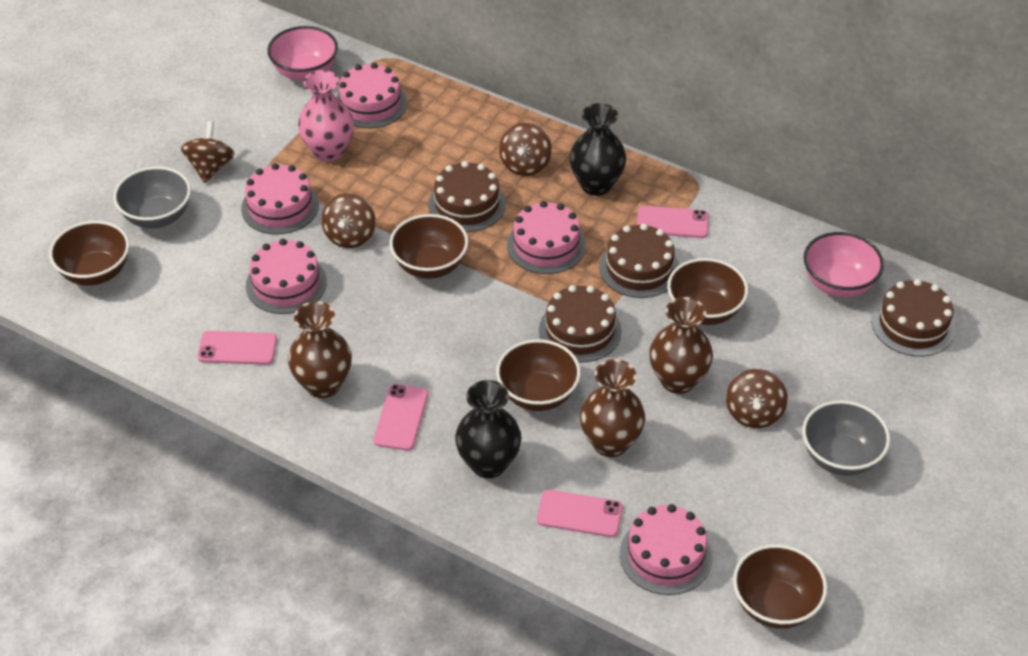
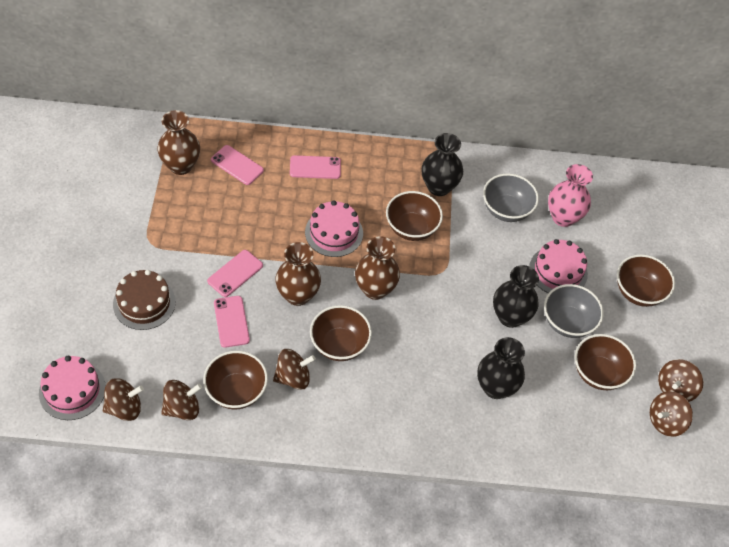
black vase: [455,380,522,478] [569,103,626,196] = 2 -> [422,133,463,196] [477,337,525,399] [493,265,539,328] = 3
brown cake: [428,161,506,232] [539,285,622,363] [600,224,679,298] [872,279,955,357] = 4 -> [113,270,176,330] = 1
brown spinning top: [181,121,235,183] [321,193,376,248] [499,123,552,176] [726,369,788,428] = 4 -> [103,378,144,421] [161,380,202,420] [273,349,316,390] [650,391,693,437] [658,359,703,402] = 5
pink bowl: [267,26,338,81] [804,232,884,297] = 2 -> none = 0
pink cake: [241,163,319,234] [246,239,327,314] [336,63,407,128] [507,201,586,274] [620,504,712,595] = 5 -> [39,356,106,420] [305,200,363,257] [529,239,588,293] = 3

